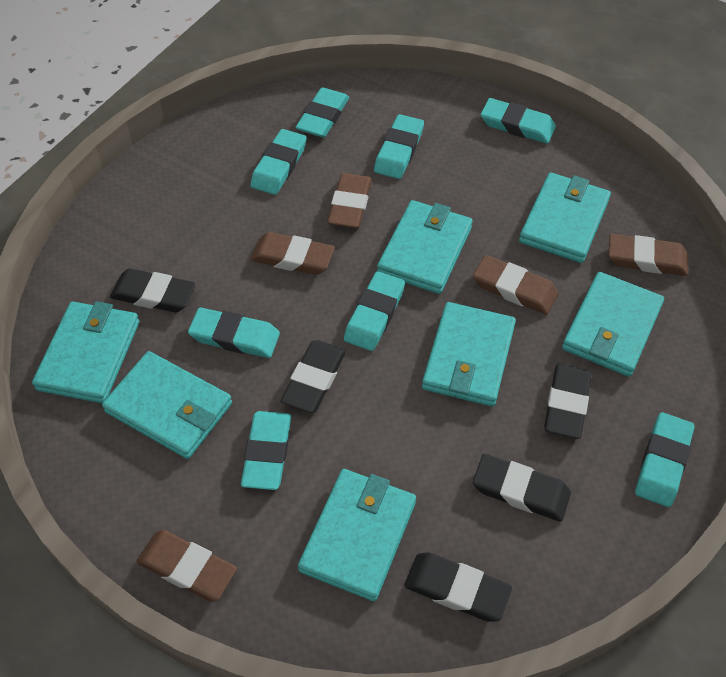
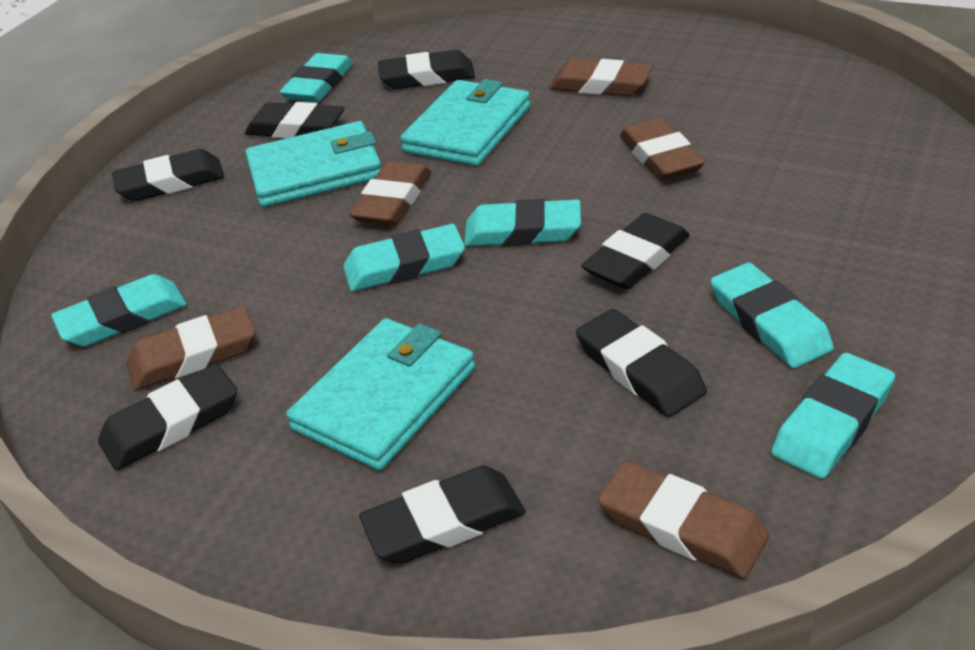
black eraser: [110,268,196,313] [281,340,346,413] [404,552,512,621] [473,454,571,522] [544,364,591,439] = 5 -> [98,364,237,470] [112,149,224,201] [245,102,345,139] [359,466,525,564] [378,50,475,89] [576,309,707,417] [581,213,690,289] = 7
turquoise eraser: [188,308,280,358] [241,411,291,490] [250,129,307,195] [296,87,349,137] [344,271,405,351] [374,114,424,179] [481,98,556,144] [635,412,694,507] = 8 -> [51,274,187,347] [279,53,354,102] [343,224,465,292] [464,199,581,247] [711,263,834,368] [771,353,895,479] = 6
turquoise wallet: [32,301,139,403] [102,351,232,459] [298,469,416,601] [377,200,473,294] [422,302,516,406] [519,172,611,263] [562,272,664,377] = 7 -> [245,121,381,207] [286,318,475,471] [400,79,530,166] = 3

